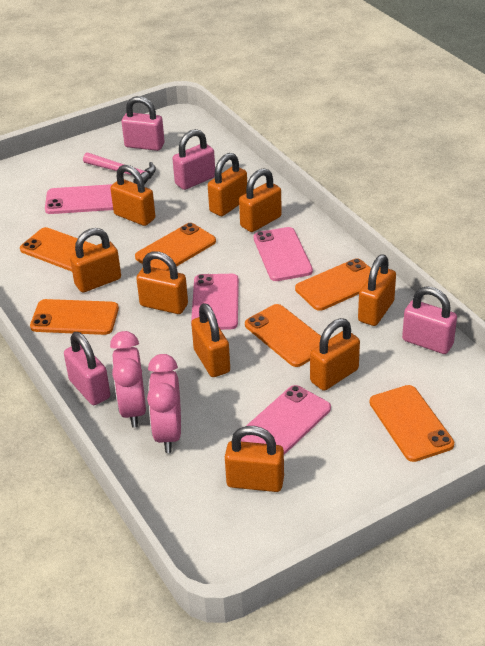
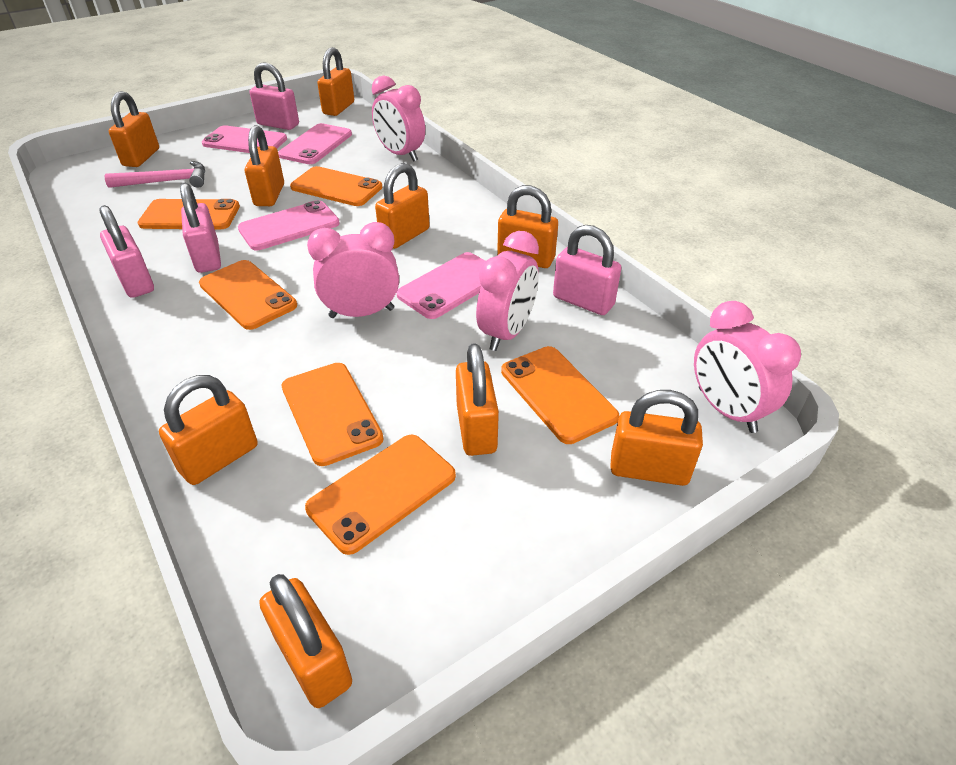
pink clock: [110,331,146,428] [147,354,181,453] = 2 -> [307,222,399,318] [372,76,425,162] [476,231,539,351] [694,301,801,433] = 4

